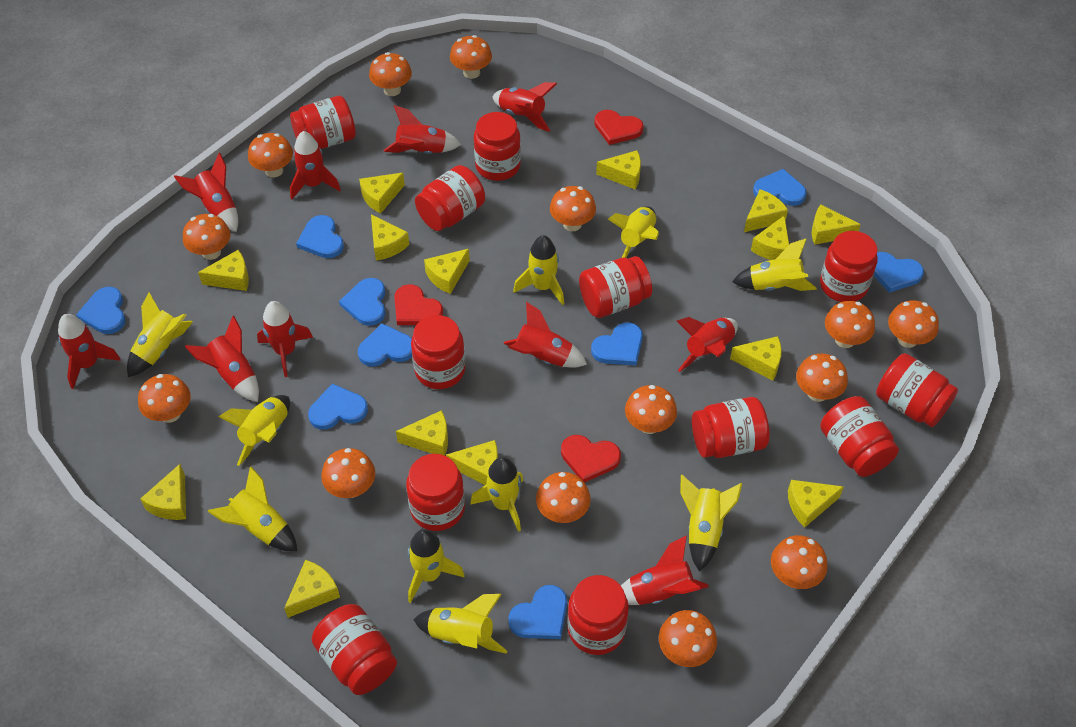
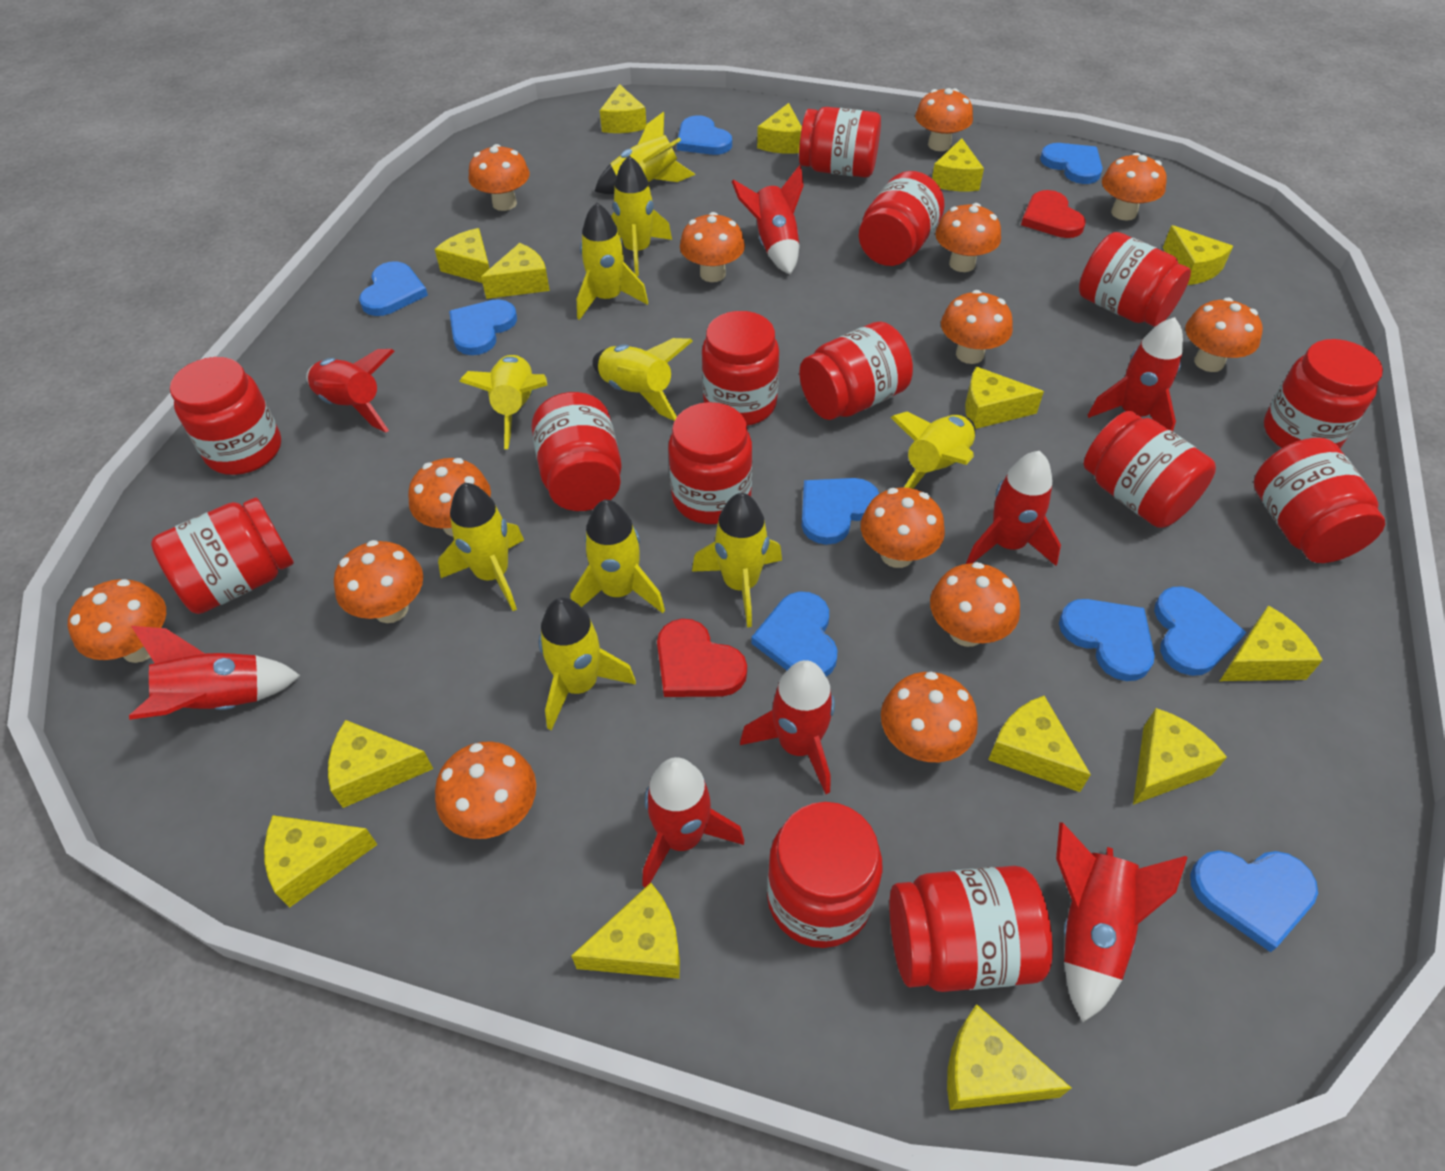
red heart: [394,284,443,325] [561,435,621,483] [594,110,644,145] = 3 -> [657,619,747,697] [1021,190,1086,238] = 2
red jar: [290,96,356,149] [312,604,397,695] [406,454,465,531] [411,315,465,389] [415,165,485,231] [474,112,521,181] [567,575,629,655] [579,256,652,318] [692,397,770,458] [820,231,878,302] [820,396,899,477] [876,353,958,427] = 12 -> [151,498,294,614] [170,357,281,475] [531,392,622,511] [668,402,752,524] [702,311,779,426] [767,802,882,948] [799,107,881,178] [799,322,913,420] [859,171,945,266] [889,866,1053,992] [1079,232,1191,327] [1084,411,1216,528] [1254,438,1385,563] [1264,339,1383,448] = 14
red rocket: [58,314,121,389] [174,153,238,232] [185,316,259,402] [257,301,313,377] [290,131,341,199] [384,105,461,154] [492,82,557,132] [503,302,587,368] [621,535,709,605] [677,317,738,372] = 10 -> [129,626,301,720] [306,349,395,433] [642,757,744,887] [732,165,804,275] [740,660,835,794] [966,451,1061,566] [1056,822,1188,1022] [1088,317,1183,431] = 8

